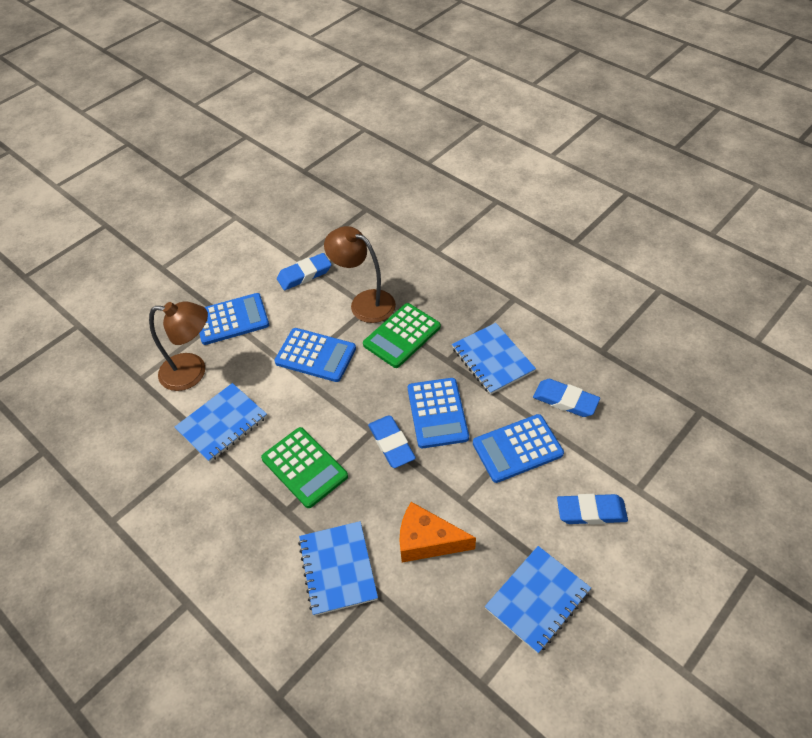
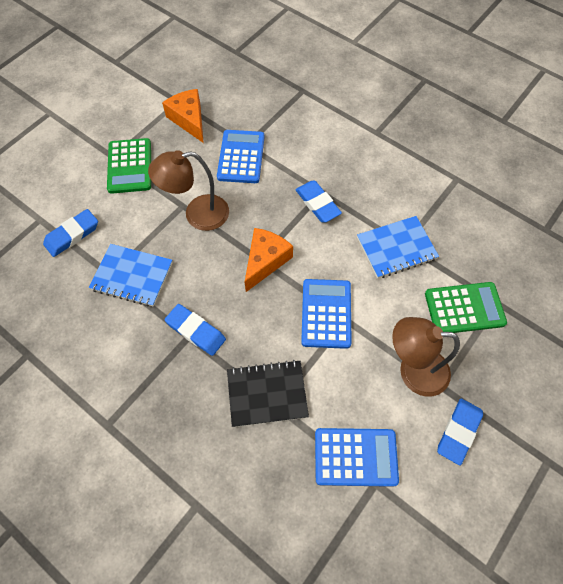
black notebook: none = 0 -> [227,360,309,427] = 1
blue calculator: [199,293,269,345] [274,328,356,382] [408,378,469,448] [473,414,564,483] = 4 -> [217,130,265,183] [301,279,352,349] [315,428,399,487] = 3
blue notebook: [175,383,267,462] [298,521,378,616] [452,323,536,395] [485,546,591,654] = 4 -> [89,244,173,307] [357,216,439,278] = 2
orange cheese: [400,502,476,562] = 1 -> [162,89,204,143] [245,228,293,292] = 2

